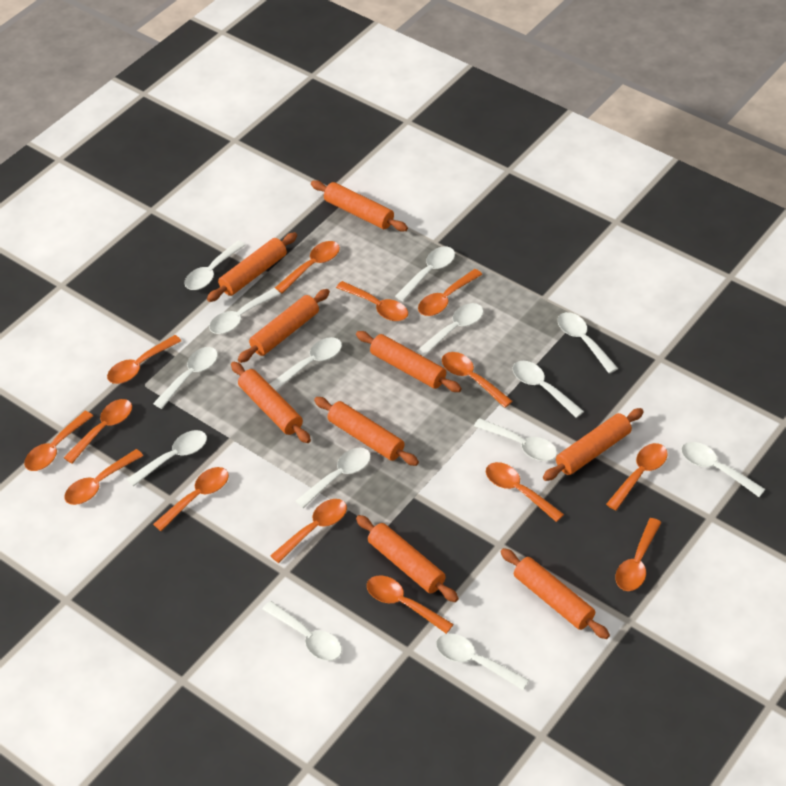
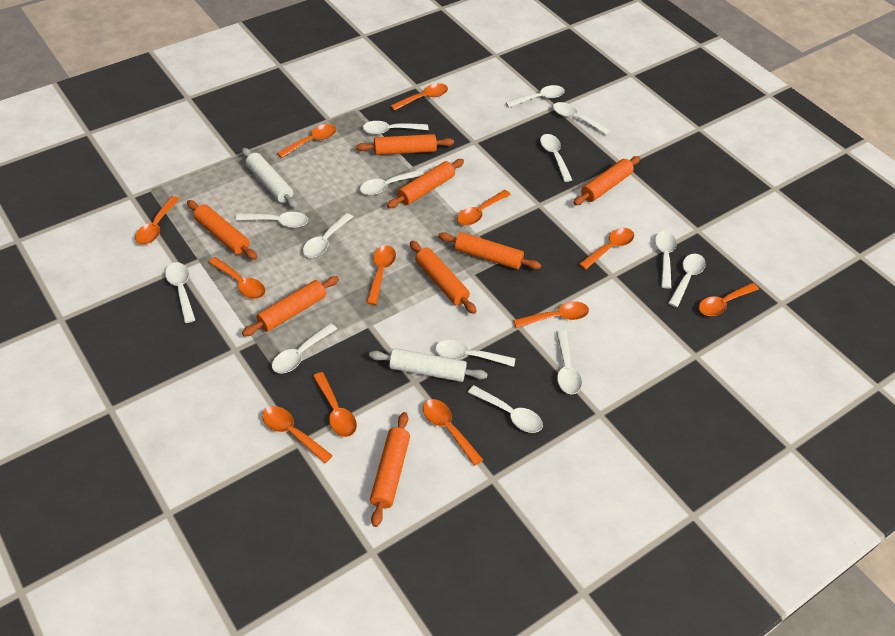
orange rolling pin: [207,232,297,302] [231,361,311,443] [238,289,330,363] [311,180,408,231] [314,397,419,466] [356,331,462,392] [356,515,458,602] [501,548,610,639] [543,408,644,481] = 9 -> [187,200,257,260] [242,276,339,336] [356,134,454,155] [370,412,410,527] [387,159,464,208] [410,241,477,314] [438,232,541,269] [574,156,640,205] = 8
orange spoon: [24,411,93,471] [64,399,132,464] [64,449,143,505] [107,335,181,384] [153,467,229,531] [270,499,347,563] [275,241,340,293] [336,281,408,321] [367,576,454,634] [418,269,482,316] [442,352,512,408] [486,462,564,522] [606,443,668,510] [615,518,662,591] = 14 -> [135,196,179,245] [208,257,266,299] [262,406,333,463] [277,124,336,158] [313,372,357,437] [366,245,396,305] [391,83,448,111] [423,399,483,466] [457,190,511,226] [513,301,589,328] [579,228,634,270] [699,283,759,316] = 12
white rolling pin: none = 0 -> [242,148,298,209] [369,348,488,382] = 2

